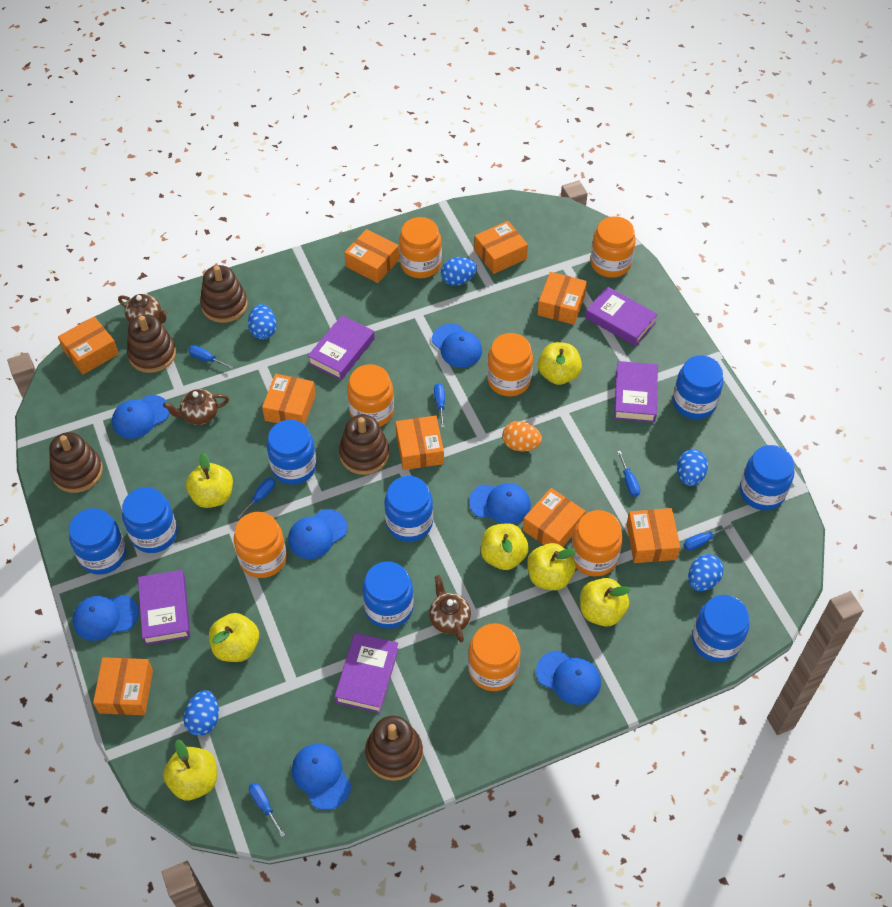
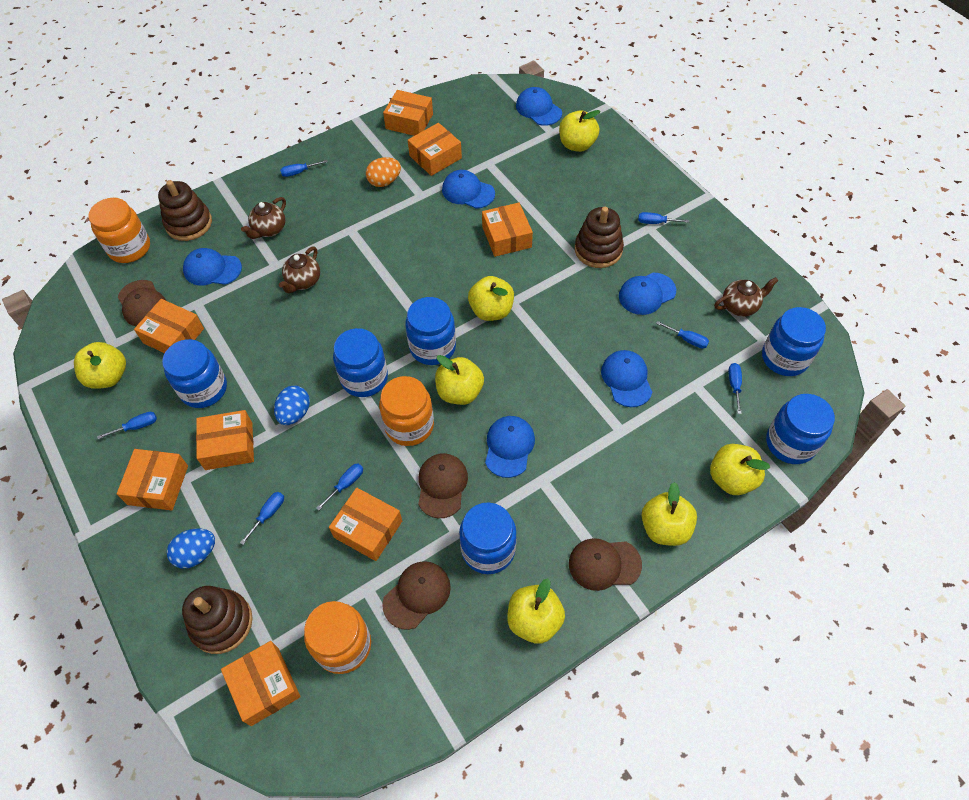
blue cap: [73,595,139,641] [112,395,169,439] [288,509,347,559] [292,744,351,810] [432,324,482,368] [469,483,531,524] [536,650,601,705] = 7 -> [183,248,242,285] [442,170,495,209] [485,416,535,478] [516,87,562,126] [601,350,652,407] [619,273,676,315] = 6
blue egg: [183,690,219,736] [248,304,277,340] [441,257,477,286] [677,449,708,486] [688,554,724,591] = 5 -> [167,529,215,568] [274,386,310,425] = 2
blue jar: [69,508,126,575] [122,487,177,553] [267,420,317,485] [362,562,414,629] [384,476,433,542] [673,355,723,419] [692,595,749,662] [740,445,795,510] = 8 -> [162,339,227,408] [333,328,388,397] [405,297,456,365] [459,503,517,574] [762,307,826,376] [766,394,835,464] = 6
blue screwdriver: [188,345,234,369] [237,478,275,519] [249,783,285,837] [434,383,445,428] [617,451,640,497] [684,524,734,551] = 6 -> [97,412,157,439] [240,492,284,545] [280,160,328,177] [316,464,363,510] [638,212,689,224] [656,321,709,349] [728,363,742,414] = 7
brown cap: none = 0 -> [118,280,166,326] [382,561,451,630] [418,453,468,518] [569,538,642,591] = 4
brown stacking toy: [49,432,103,493] [127,314,176,373] [200,265,248,323] [339,415,389,475] [365,716,423,781] = 5 -> [158,180,212,241] [182,586,253,654] [575,207,624,268] = 3
orange box: [58,317,119,375] [93,657,153,715] [262,374,316,425] [344,229,399,283] [395,415,444,470] [474,221,528,274] [523,488,586,547] [537,272,587,325] [627,508,680,563] = 9 -> [117,449,188,510] [134,299,204,353] [196,410,254,470] [221,641,301,726] [329,488,402,561] [383,90,433,136] [408,123,462,176] [482,203,533,257] = 8
orange jar: [234,512,287,578] [347,364,394,427] [399,217,442,278] [468,623,520,691] [487,333,533,396] [571,510,623,576] [590,216,636,278] = 7 -> [88,198,150,263] [304,601,371,674] [379,376,434,446] = 3
purple book: [138,570,190,645] [308,315,375,380] [334,633,399,713] [585,286,658,346] [614,361,658,422] = 5 -> none = 0

